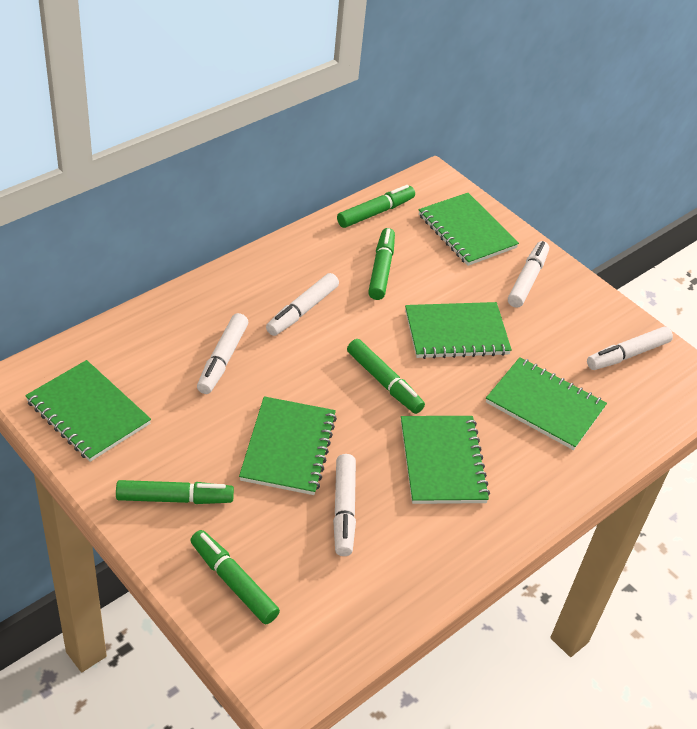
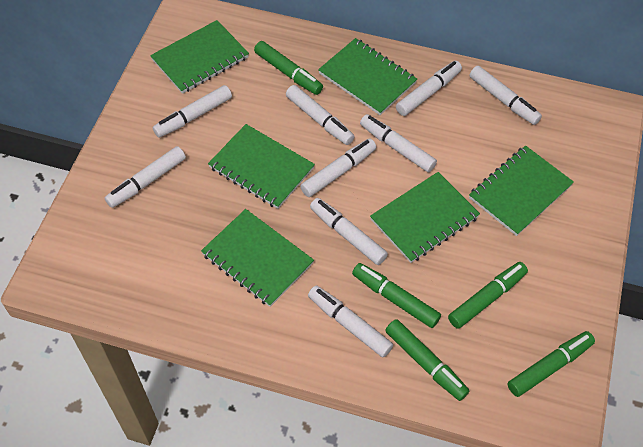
white marker: [197,313,248,394] [266,273,339,336] [333,454,356,556] [508,241,549,308] [587,326,673,370] = 5 -> [105,146,186,208] [153,85,232,138] [286,85,355,145] [300,138,376,197] [308,286,393,357] [310,198,388,265] [360,114,437,172] [396,61,462,116] [469,66,542,125] = 9

